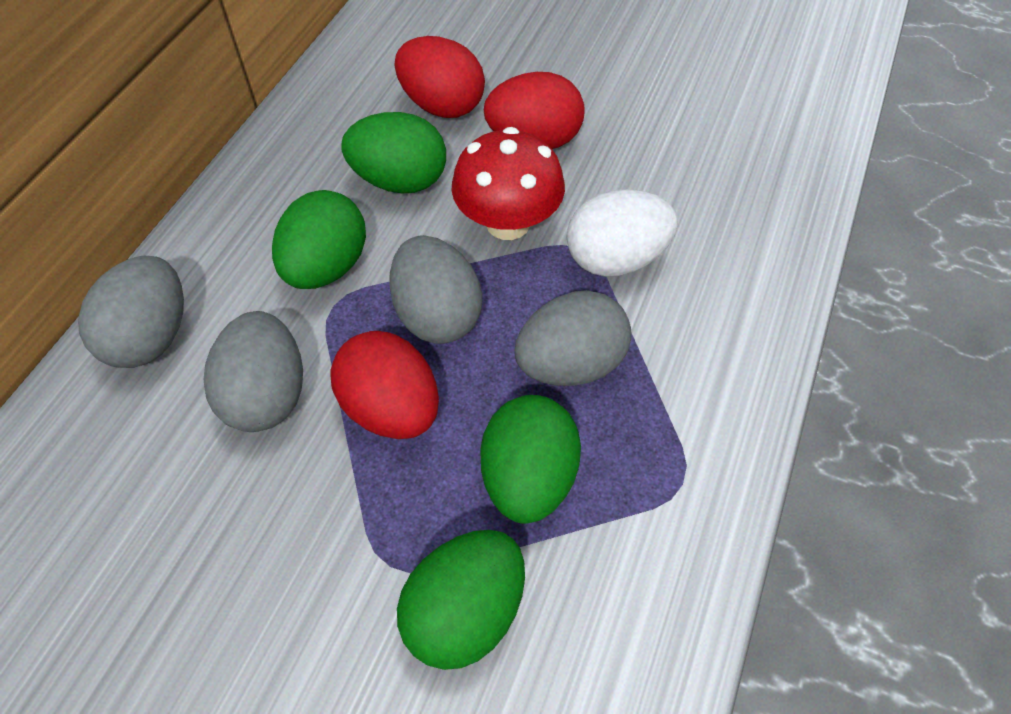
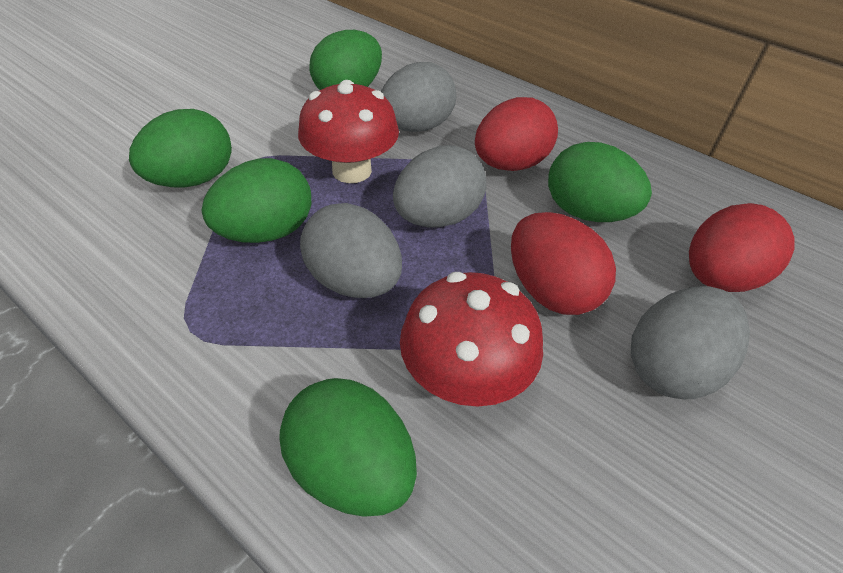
green egg: [272,190,366,289] [341,112,446,194] [397,530,525,670] [480,395,581,524] = 4 -> [129,109,232,187] [202,158,311,243] [280,378,417,517] [309,30,382,90] [548,142,652,222] = 5
red mushroom: [452,127,565,240] = 1 -> [298,80,399,183] [400,272,543,407] = 2
white egg: [566,189,678,277] = 1 -> none = 0

